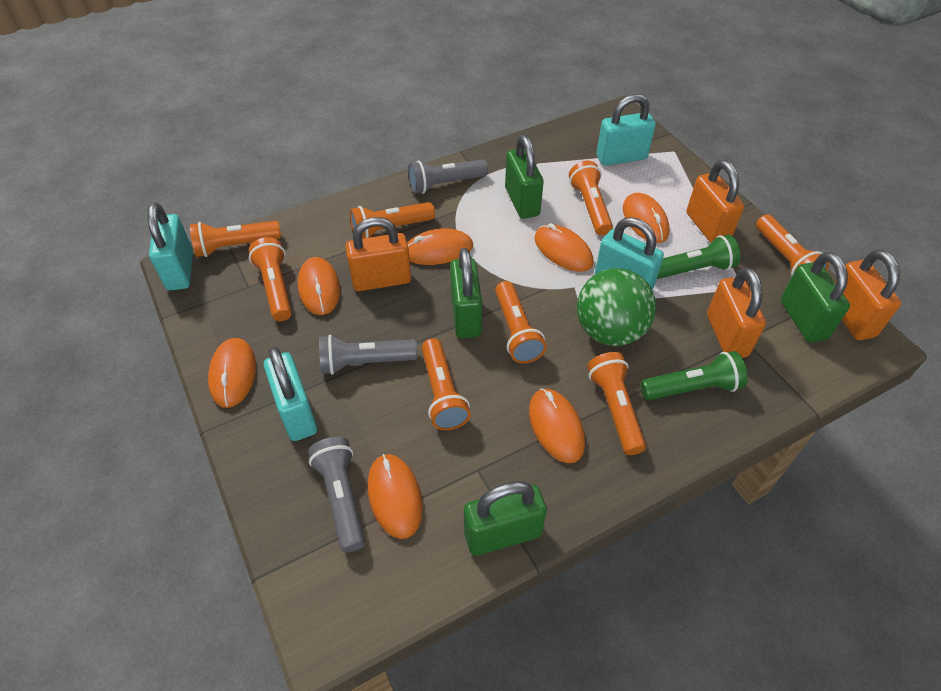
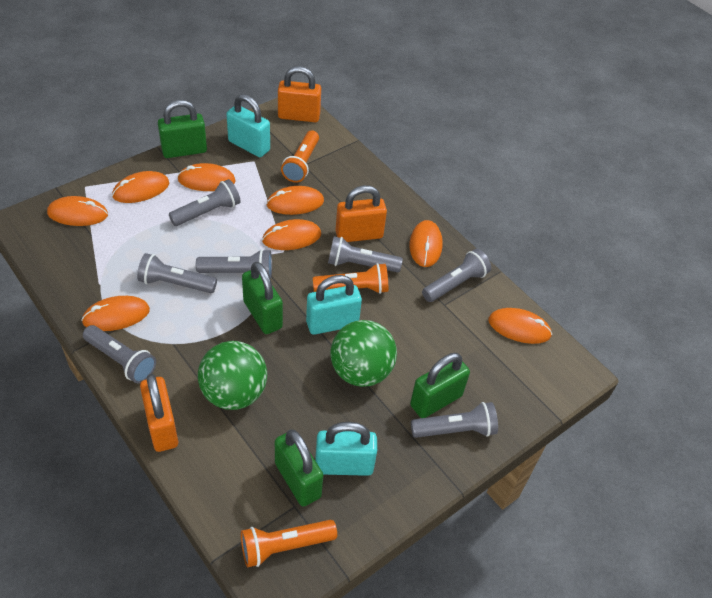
green ball: [577,268,656,346] = 1 -> [198,341,267,410] [330,320,397,387] = 2
green flashlight: [640,351,748,400] [657,235,740,279] = 2 -> none = 0
grey flashlight: [308,437,365,553] [319,335,418,375] [408,159,488,194] = 3 -> [83,325,156,383] [137,253,217,293] [169,179,241,226] [196,249,272,279] [328,236,403,272] [411,402,498,438] [422,249,491,302] = 7
orange flashlight: [190,221,281,257] [249,237,292,321] [350,202,435,239] [421,338,471,430] [495,281,547,363] [569,161,613,236] [587,352,646,455] [756,215,830,277] = 8 -> [241,520,337,567] [281,130,319,183] [313,263,388,294] = 3
orange mouse: [208,338,256,408] [298,257,341,315] [368,454,423,539] [407,228,473,265] [529,388,585,463] [534,223,593,272] [623,193,670,243] = 7 -> [47,196,108,226] [81,296,150,331] [112,171,169,203] [177,163,236,191] [262,219,321,250] [266,186,324,215] [409,220,443,267] [488,308,552,344] = 8
orange padlock: [346,217,411,291] [686,160,744,243] [707,267,766,358] [835,250,901,340] = 4 -> [140,374,178,452] [278,66,321,122] [335,185,387,242] = 3
turquoise padlock: [147,202,193,290] [264,347,317,441] [595,217,664,289] [596,94,656,166] = 4 -> [226,94,270,157] [306,275,362,335] [315,422,377,476] = 3

